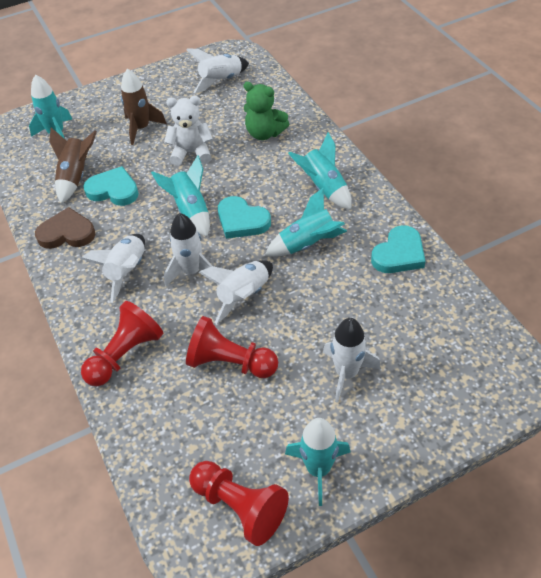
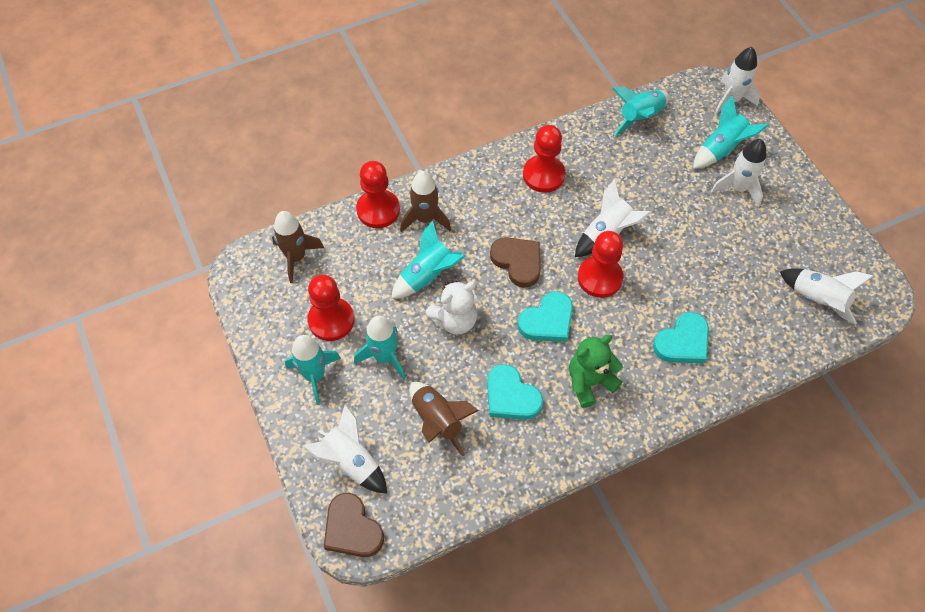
brown heart: [35,207,95,249] = 1 -> [324,493,384,557] [490,237,540,288] = 2
brown rocket: [49,127,97,204] [121,69,167,145] = 2 -> [272,211,324,283] [400,171,451,232] [409,382,479,457] = 3
red pawn: [81,301,163,386] [186,316,278,378] [189,461,289,546] = 3 -> [307,275,354,341] [356,161,400,228] [523,125,566,193] [578,231,624,298] = 4

